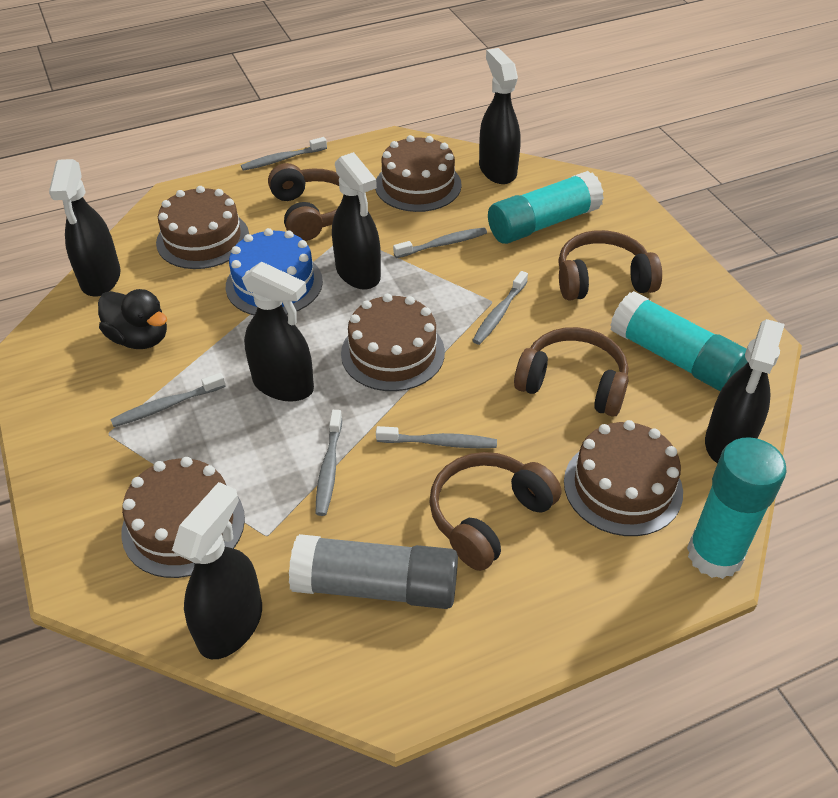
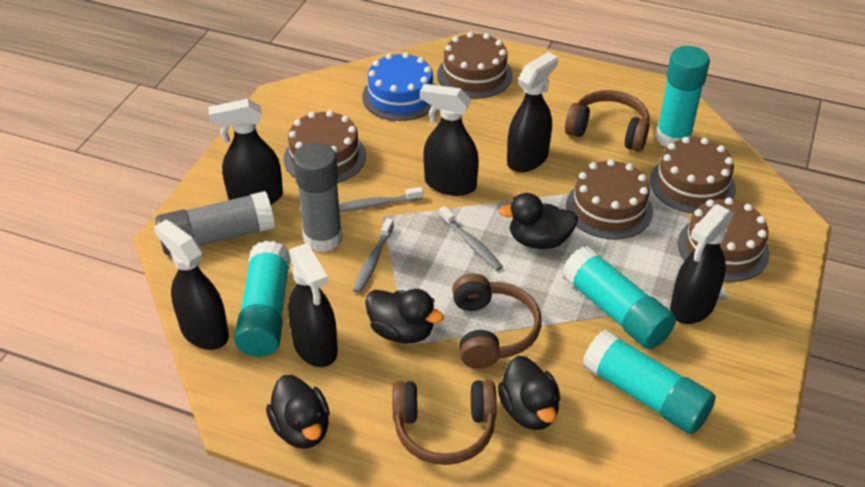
black duck: [98,289,167,349] = 1 -> [266,375,330,449] [365,289,444,344] [498,193,578,249] [498,356,560,430] = 4
brown headphones: [268,163,340,241] [429,452,561,571] [514,327,629,417] [558,230,662,301] = 4 -> [392,380,497,465] [452,274,542,369] [565,90,650,151] = 3
grey glue stick: [289,534,458,609] = 1 -> [155,191,275,255] [293,142,343,252] = 2
grey toothbrush: [110,373,225,427] [241,137,327,171] [316,410,342,516] [376,426,497,448] [393,227,487,258] [472,271,528,345] = 6 -> [339,187,423,212] [353,218,394,293] [439,206,503,271] = 3
turquoise glue stick: [488,171,604,244] [610,291,747,392] [687,437,787,579] = 3 -> [234,241,291,357] [562,246,676,349] [582,330,716,434] [655,46,710,148] = 4

